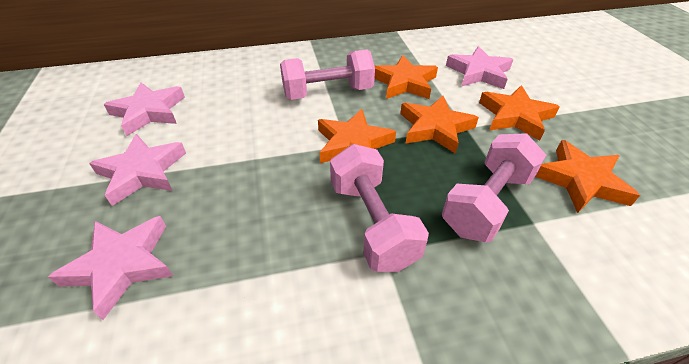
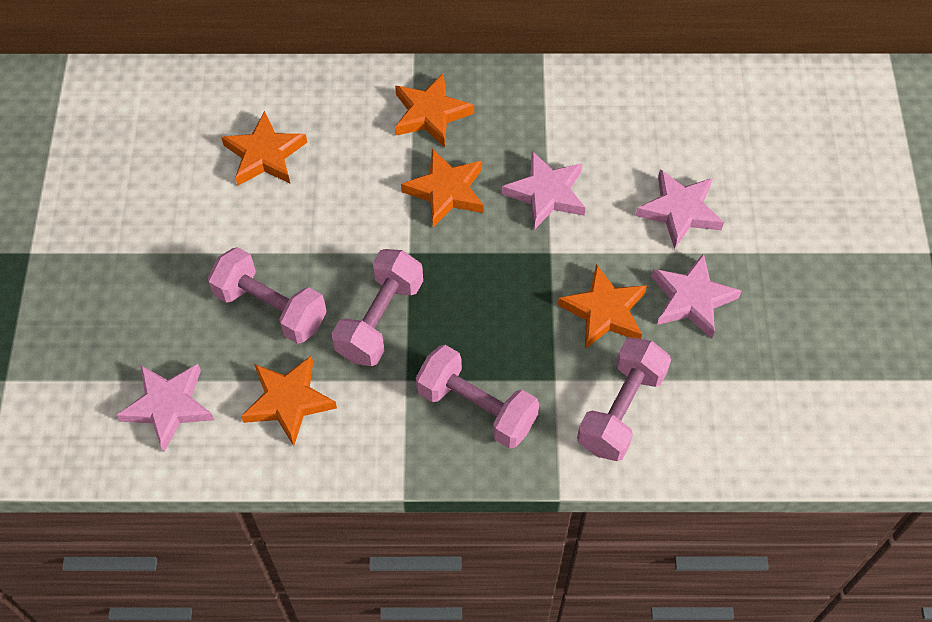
pink dumbbell: [280,50,375,100] [330,144,429,272] [442,133,546,242] = 3 -> [208,247,327,344] [332,249,423,366] [416,345,539,449] [577,338,671,461] = 4

